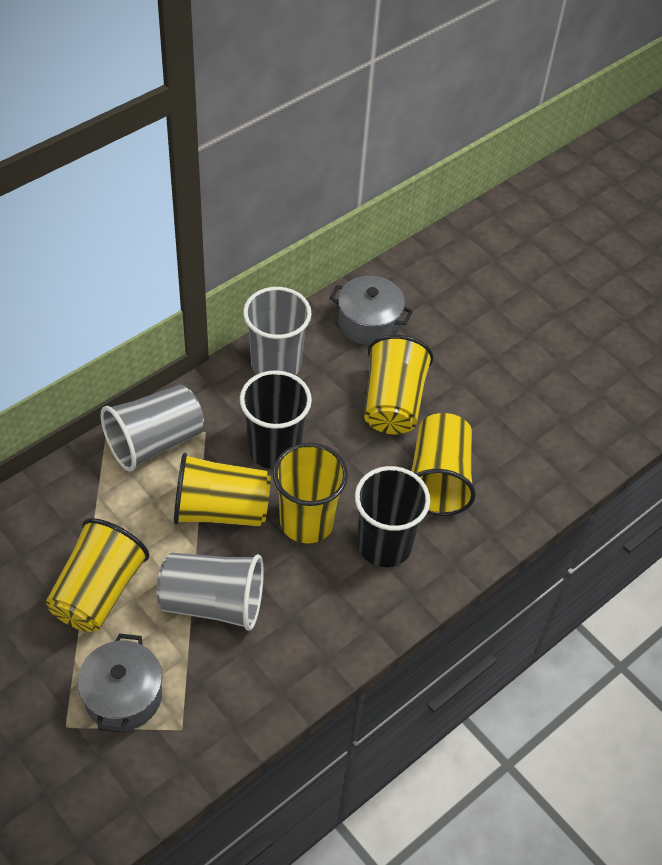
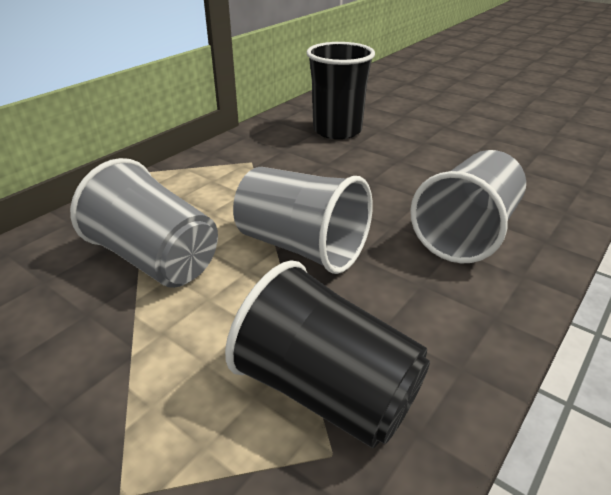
grey pot: [77,634,162,733] [330,276,413,345] = 2 -> none = 0
yellow cup: [46,518,150,632] [174,453,271,527] [273,443,348,543] [364,334,434,434] [411,413,476,516] = 5 -> none = 0

